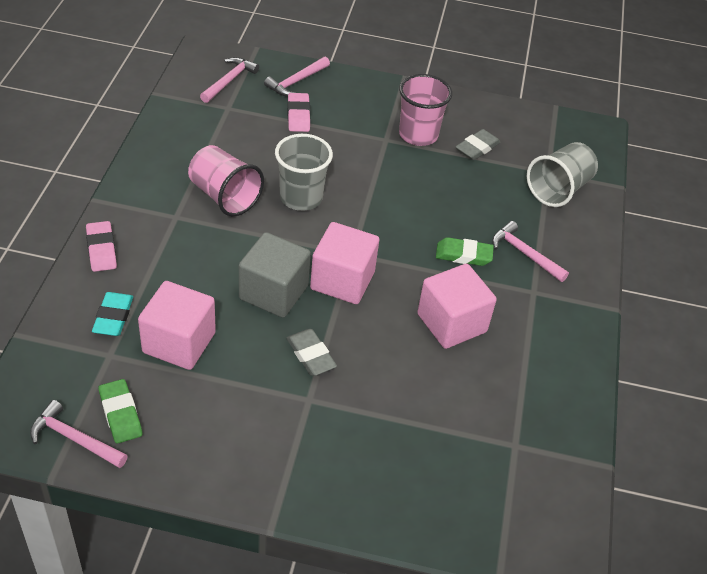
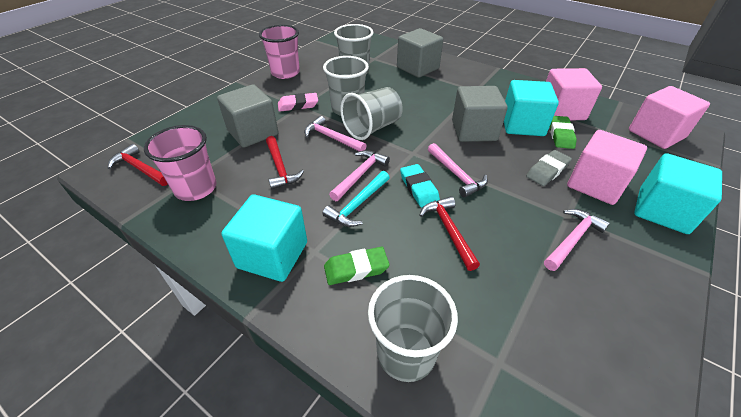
grey cube: [239,232,311,318] = 1 -> [217,84,278,148] [397,28,443,78] [452,86,508,142] = 3
grey cup: [275,134,333,211] [527,142,598,207] = 2 -> [323,56,369,116] [334,24,373,74] [340,87,403,140] [368,275,458,382] = 4
grey eraser: [286,329,337,376] [456,129,501,160] = 2 -> [526,150,572,186] = 1
pink eraser: [86,221,117,272] [288,93,310,132] = 2 -> [278,93,318,112] = 1
red hammer: none = 0 -> [108,144,168,186] [266,136,304,190] [419,196,480,271] = 3
turquoise cube: none = 0 -> [221,194,307,282] [504,80,559,136] [634,153,722,234] = 3
turquoise hammer: none = 0 -> [323,171,390,227] = 1

